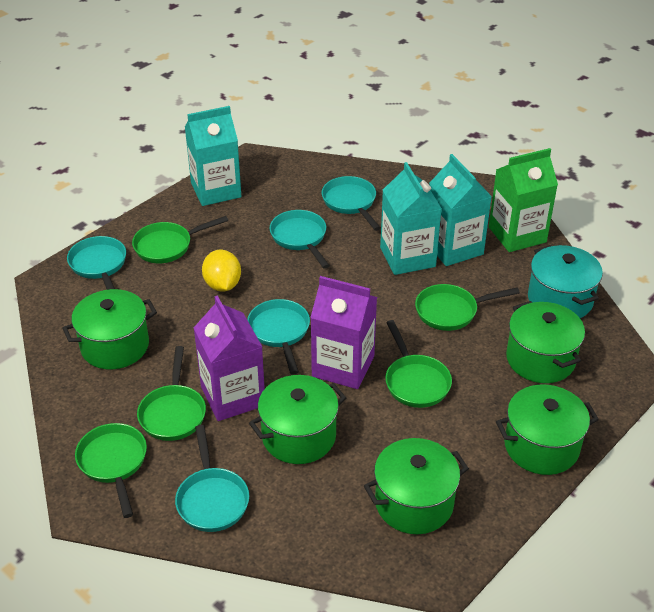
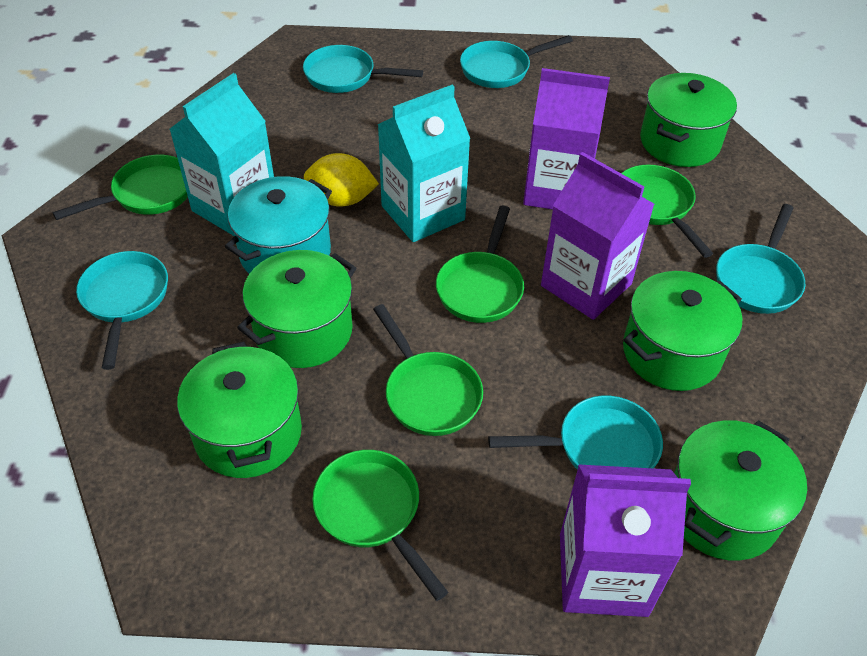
green carton: [489,148,558,252] = 1 -> none = 0
purple carton: [194,296,265,421] [310,276,377,389] = 2 -> [523,68,610,209] [541,152,654,320] [560,464,691,617] = 3
turquoise carton: [185,106,242,206] [380,162,442,275] [429,154,492,266] = 3 -> [169,73,274,236] [377,85,470,242] = 2

